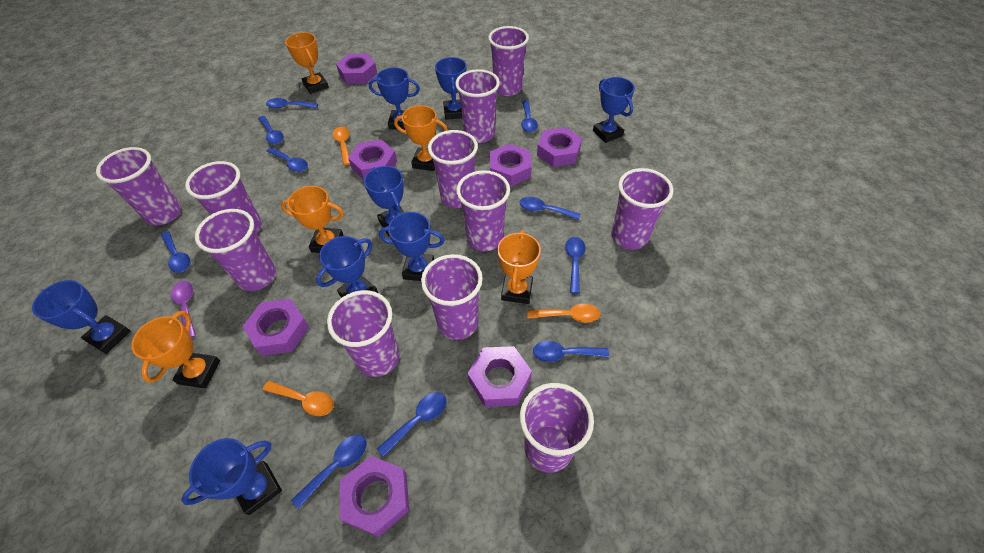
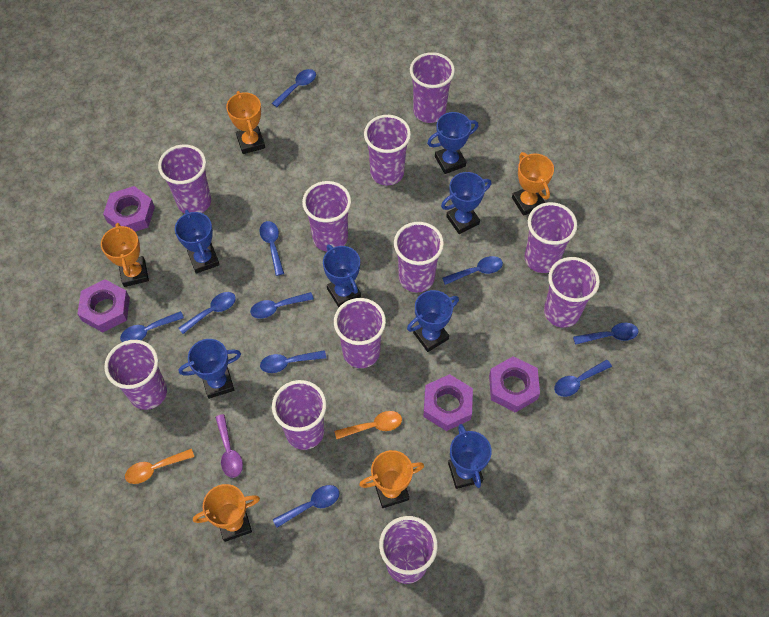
blue trophy: [32,280,131,354] [181,438,282,515] [316,236,378,297] [364,166,405,237] [369,67,420,130] [379,212,445,281] [435,57,467,120] [593,77,635,143] = 8 -> [175,210,220,274] [179,339,241,399] [323,244,361,307] [407,290,459,352] [427,112,479,174] [441,172,491,234] [448,424,492,489] = 7
orange spoon: [263,381,334,416] [333,127,350,166] [527,304,600,323] = 3 -> [125,449,194,484] [335,411,402,439] = 2
purple nut: [242,298,309,356] [336,53,378,84] [340,456,409,537] [348,140,397,180] [468,346,532,407] [490,144,532,186] [537,127,582,167] = 7 -> [78,279,130,332] [103,186,155,232] [423,374,473,431] [489,356,540,413] = 4

